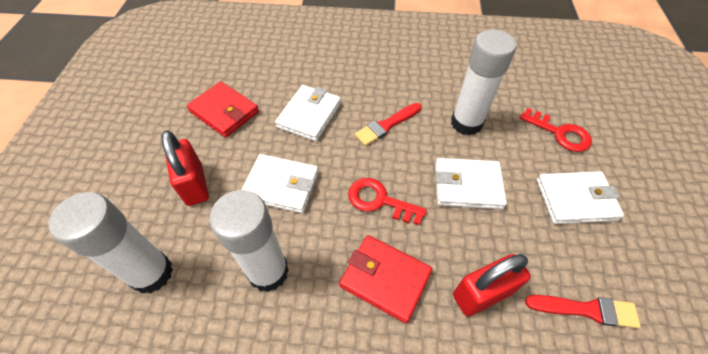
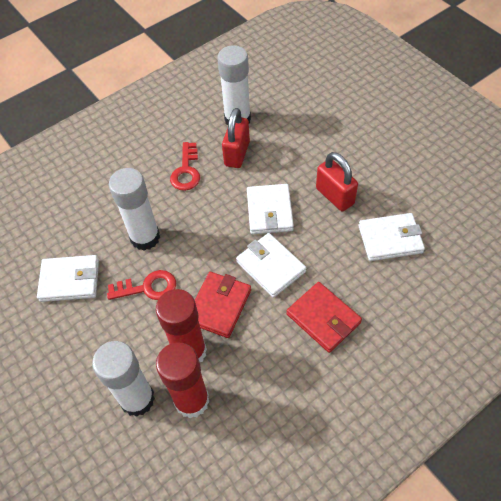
red brush: [355,103,422,146] [525,295,641,328] = 2 -> none = 0
red glue stick: none = 0 -> [156,289,207,362] [156,343,209,418] = 2

